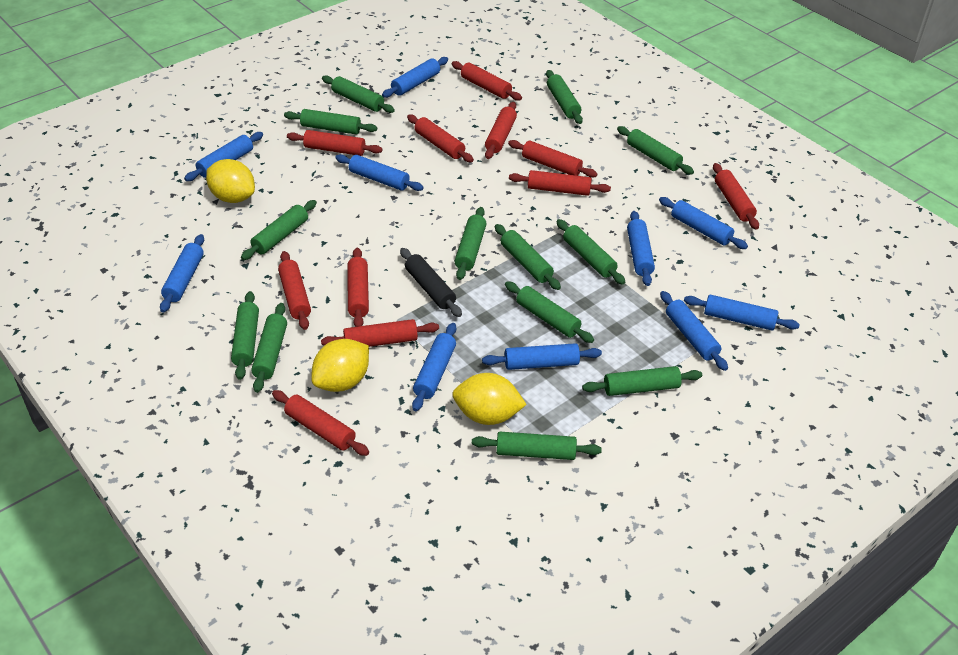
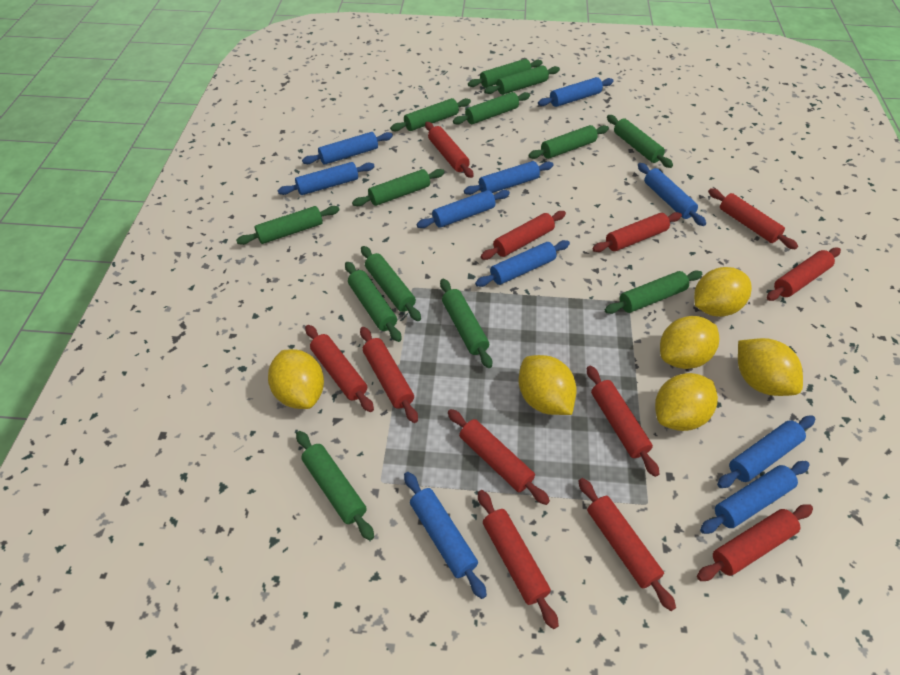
black rolling pin: [400,248,462,317] = 1 -> none = 0
red rolling pin: [272,390,369,456] [278,251,311,330] [287,130,383,156] [321,319,439,347] [347,248,369,327] [407,115,474,162] [452,61,522,101] [485,102,517,159] [508,140,597,178] [509,170,611,196] [713,163,759,229] = 11 -> [305,325,374,412] [360,327,418,423] [425,122,474,178] [448,409,550,505] [478,490,559,629] [481,211,566,260] [578,478,676,611] [587,366,659,477] [592,212,682,252] [697,504,813,581] [708,188,798,250] [767,248,841,301] = 12
yellow lemon: [206,159,255,203] [311,339,369,392] [452,373,527,425] = 3 -> [268,349,324,409] [519,355,577,415] [655,373,718,431] [660,316,719,369] [694,267,752,317] [738,338,803,396] = 6

